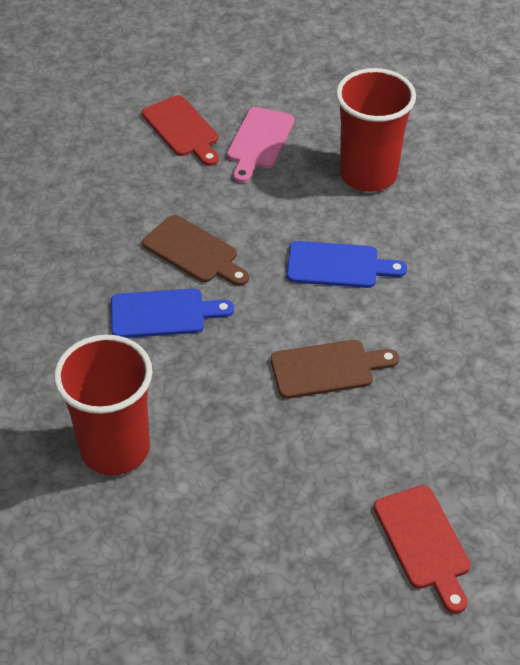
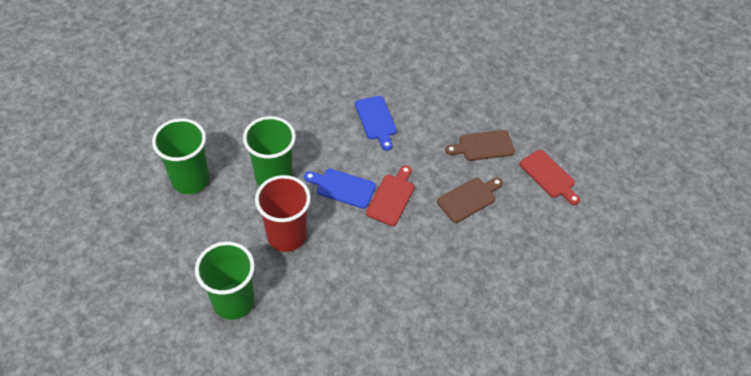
green cup: none = 0 -> [152,118,209,194] [195,242,255,320] [243,116,296,187] = 3
pink cutting board: [227,107,295,183] = 1 -> none = 0
red cup: [54,335,153,475] [336,68,416,192] = 2 -> [255,175,311,252] = 1

